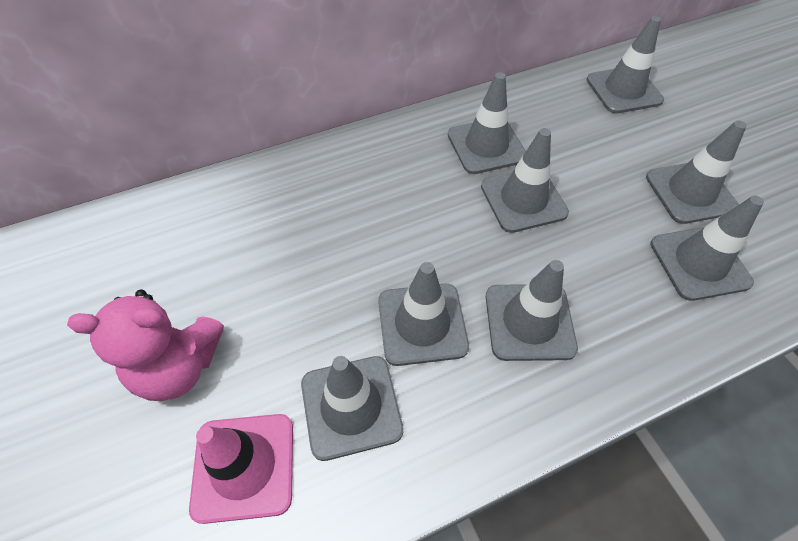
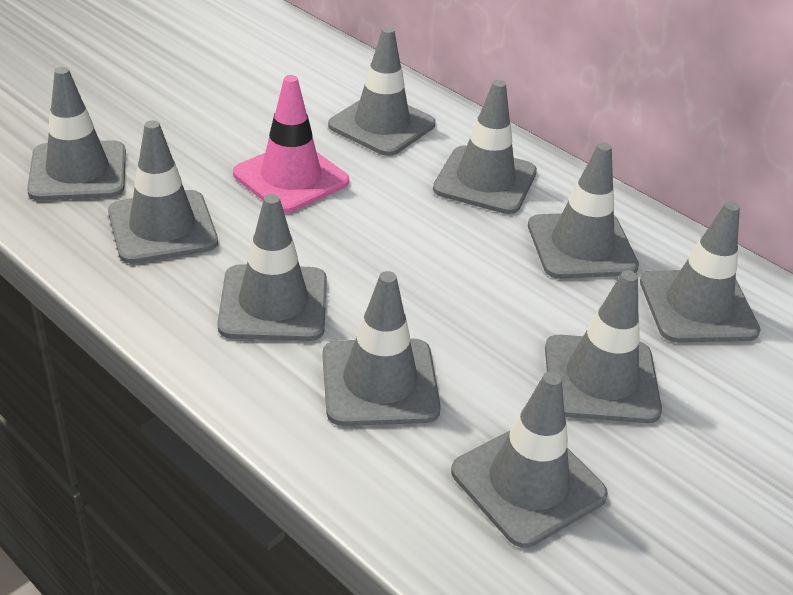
grey traffic cone: [301,356,404,461] [378,262,469,366] [448,72,526,174] [481,128,569,233] [486,260,578,361] [587,16,664,113] [646,120,747,224] [650,195,764,301] = 8 -> [27,67,126,201] [108,120,218,264] [217,194,327,341] [322,271,441,426] [328,27,436,156] [433,80,537,214] [451,371,608,548] [528,143,639,279] [545,270,662,423] [640,201,761,342] = 10
pink teddy bear: [67,289,224,401] = 1 -> none = 0

